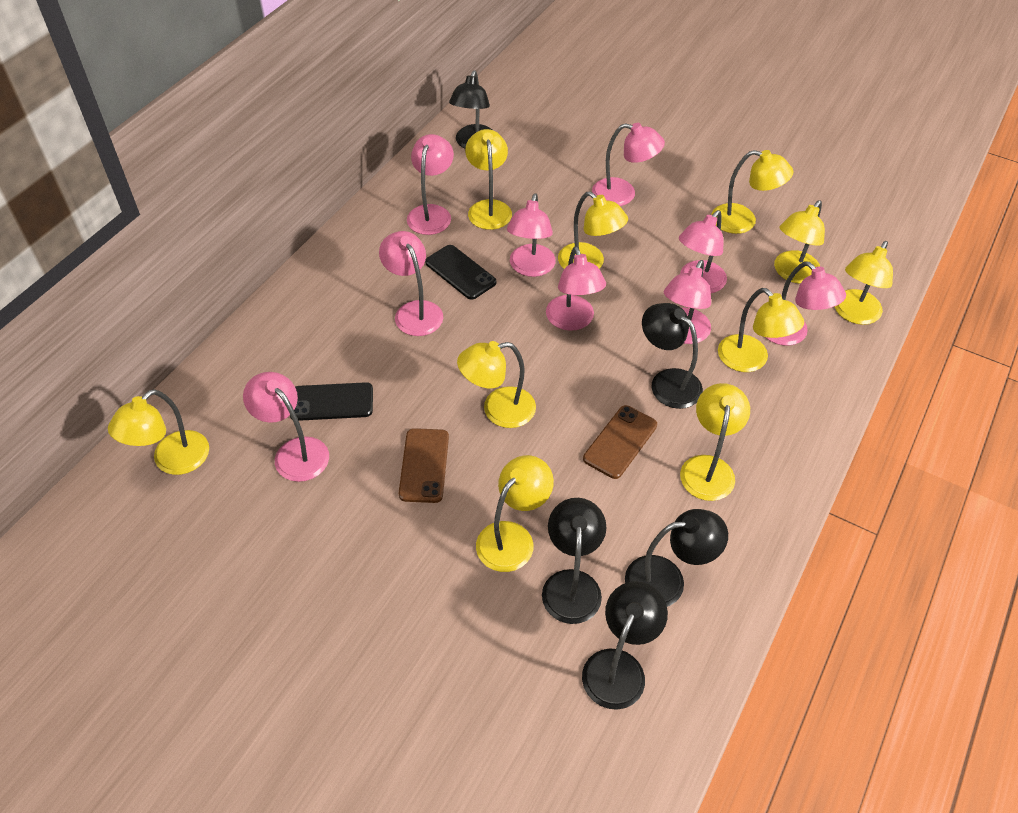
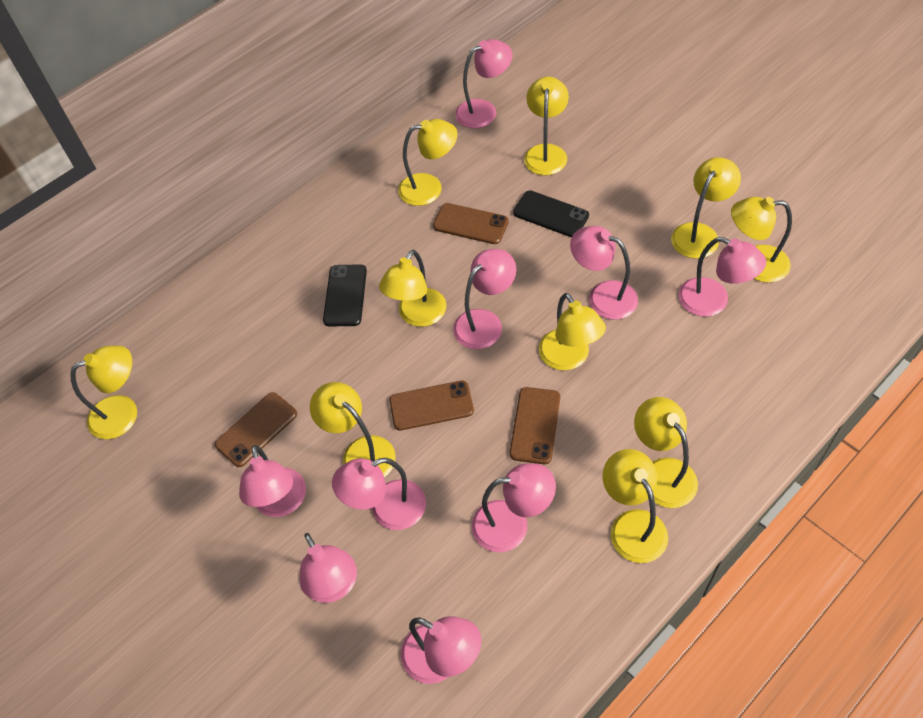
black lamp: [449,70,494,148] [542,498,606,624] [582,581,668,710] [625,509,728,607] [642,303,703,409] = 5 -> none = 0
brown phone: [399,428,449,503] [583,405,657,479] = 2 -> [215,392,297,467] [389,381,474,431] [433,203,509,244] [510,387,560,464] = 4

